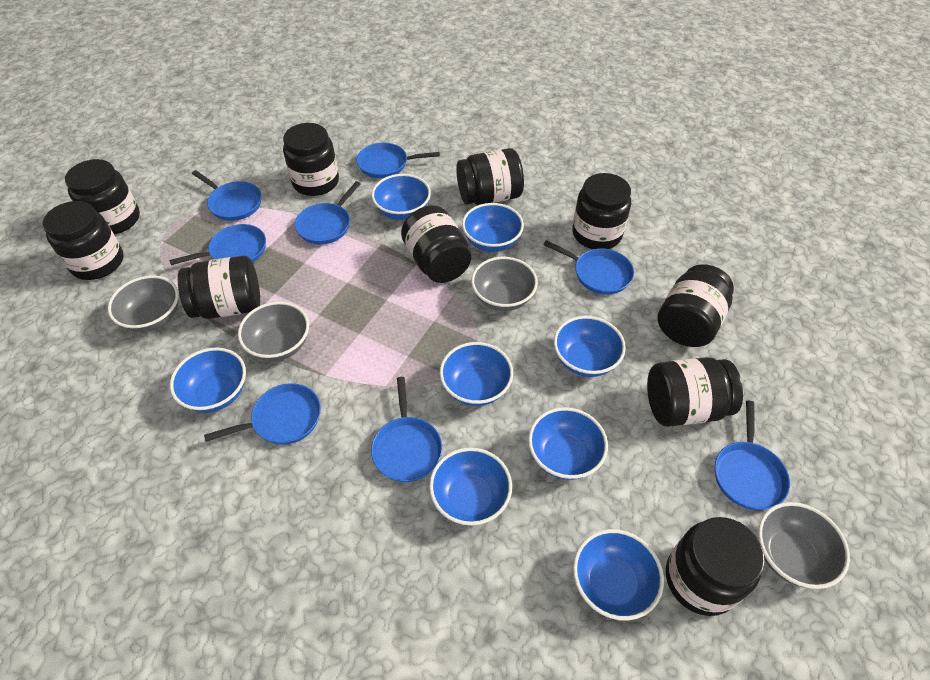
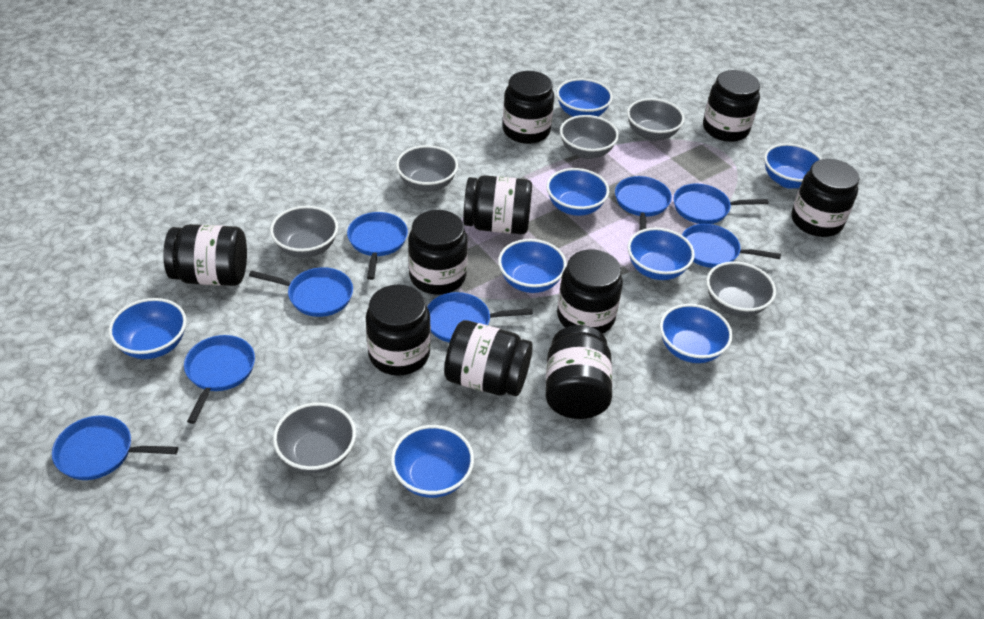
grey bowl: [108,275,179,332] [238,302,309,361] [471,257,538,311] [758,502,850,589] = 4 -> [270,206,338,258] [273,402,356,474] [396,145,458,192] [560,115,619,159] [627,98,685,141] [706,261,776,317] = 6

